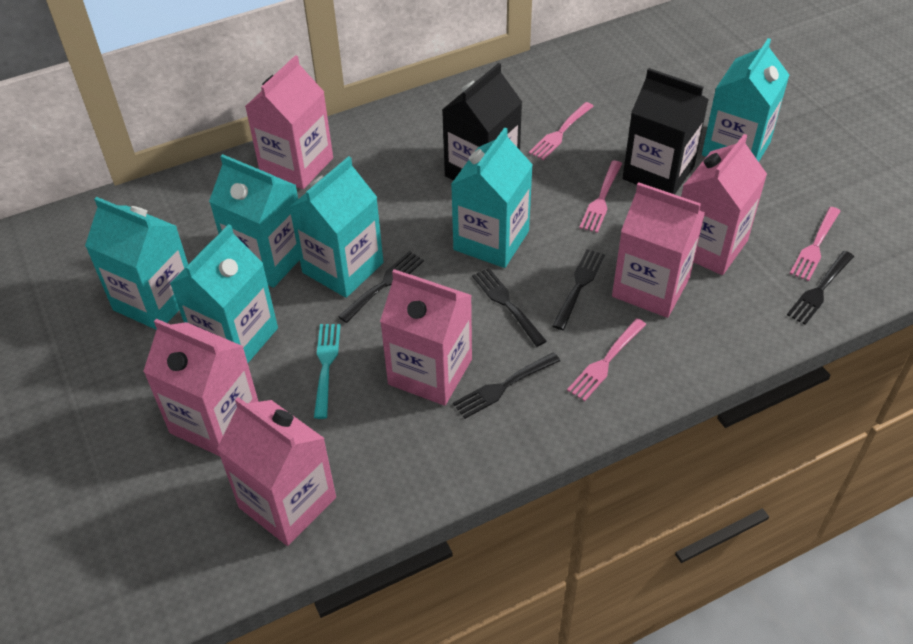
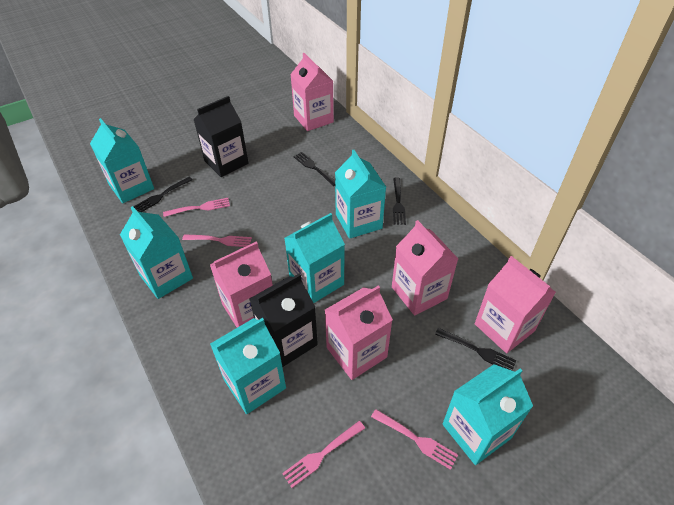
black fork: [338,251,424,323] [453,352,560,419] [472,268,546,347] [552,249,605,330] [787,251,854,325] = 5 -> [133,177,193,212] [293,152,335,186] [393,178,406,225] [435,328,517,371] = 4
pink carton: [143,319,259,456] [217,397,336,546] [245,55,333,189] [380,269,472,406] [612,182,705,318] [681,134,767,275] = 6 -> [210,241,273,328] [290,53,334,131] [325,285,393,380] [392,220,458,316] [475,256,556,353] = 5
turquoise fork: [314,324,341,419] = 1 -> none = 0

